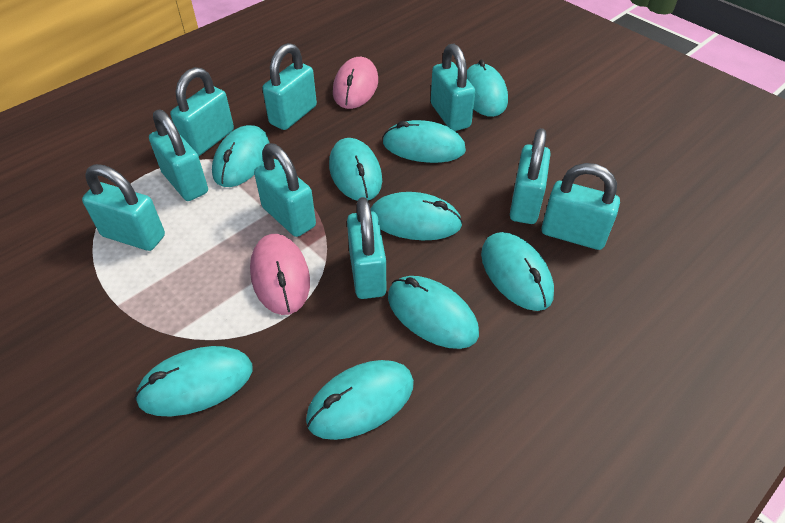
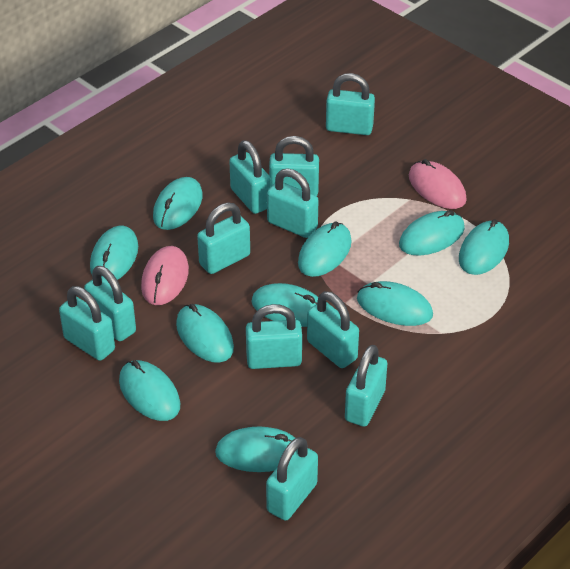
turquoise mouse: [134,346,252,416] [212,125,269,187] [306,360,414,440] [329,138,382,201] [371,192,463,240] [383,120,466,163] [388,276,479,349] [467,60,508,117] [481,232,554,311] = 9 -> [90,226,138,280] [119,360,180,421] [153,177,203,230] [176,304,234,363] [215,427,295,472] [251,283,318,327] [298,221,352,277] [357,281,433,326] [399,210,465,256] [459,219,509,275] = 10
turquoise padlock: [82,164,165,251] [149,109,208,201] [170,67,234,156] [254,143,316,237] [262,43,317,130] [347,197,386,299] [431,43,475,131] [510,128,550,224] [541,163,620,250] = 9 -> [59,286,115,361] [84,266,136,341] [197,203,250,274] [229,140,271,214] [246,304,302,369] [266,437,318,521] [267,168,318,238] [269,136,319,196] [307,291,359,368] [326,73,375,135] [345,345,387,427] = 11

